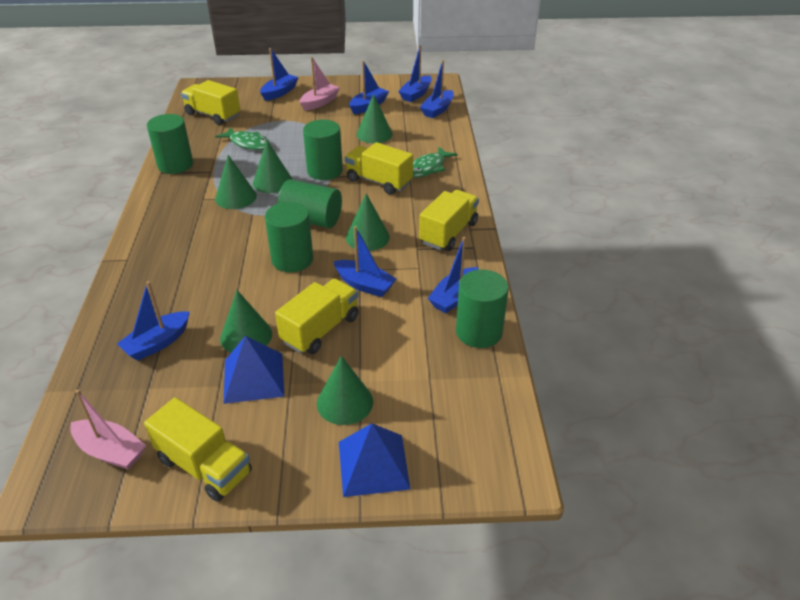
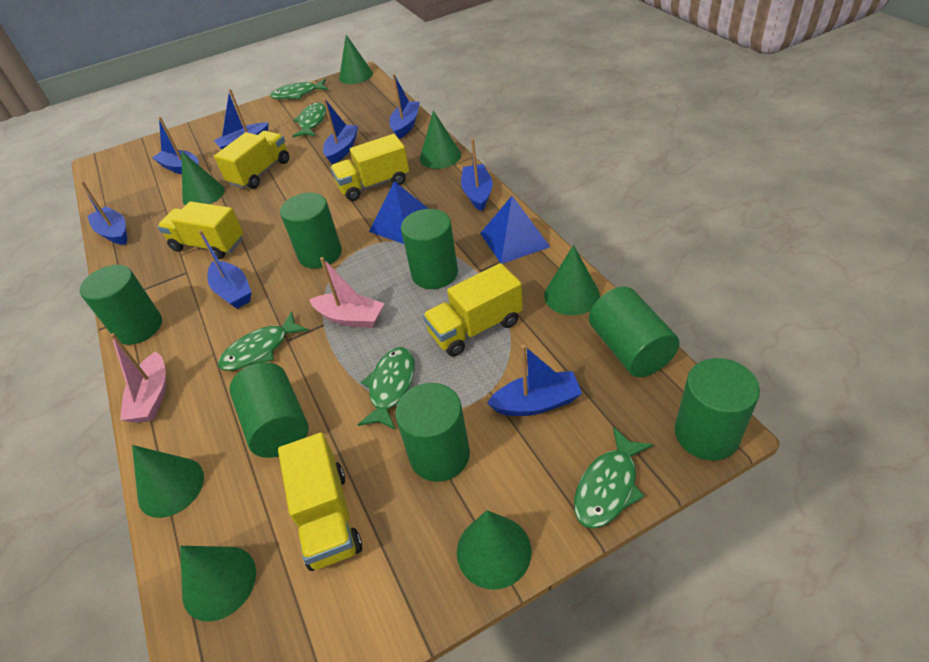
blue boat: [117,281,190,361] [260,48,299,101] [334,226,397,297] [349,61,389,114] [398,46,432,102] [420,60,454,118] [428,237,479,313] = 7 -> [81,181,127,245] [152,117,199,174] [199,230,252,309] [214,89,269,149] [323,99,358,165] [389,74,420,139] [461,139,492,211] [487,345,582,416] = 8
green cone: [215,155,257,209] [220,290,272,353] [253,140,293,193] [317,356,373,425] [346,194,390,251] [357,94,393,143] = 6 -> [132,445,204,518] [180,546,256,622] [181,151,224,205] [339,35,373,84] [420,110,461,169] [457,510,531,590] [544,245,600,315] = 7
green cylinder: [147,114,193,174] [265,202,313,272] [277,179,342,228] [303,120,343,180] [456,270,509,348] = 5 -> [80,265,162,345] [229,362,309,458] [280,193,342,269] [395,383,470,482] [401,209,458,289] [589,287,679,377] [675,358,760,461] = 7
green fish: [216,127,271,150] [413,147,458,178] = 2 -> [218,312,308,371] [270,79,328,99] [292,102,326,137] [357,347,415,430] [574,427,654,528] = 5

